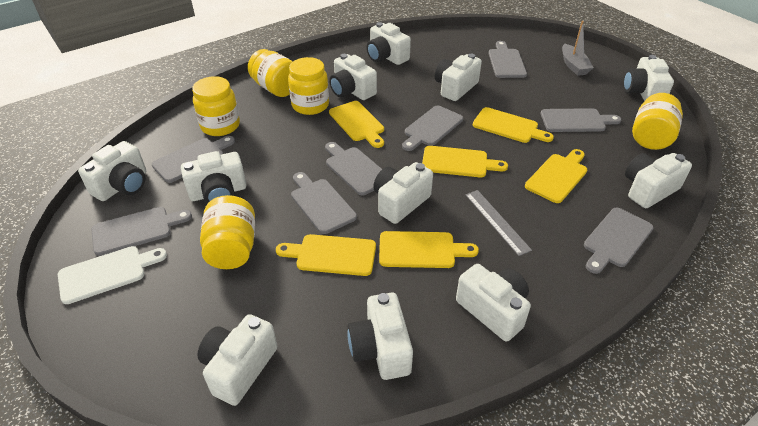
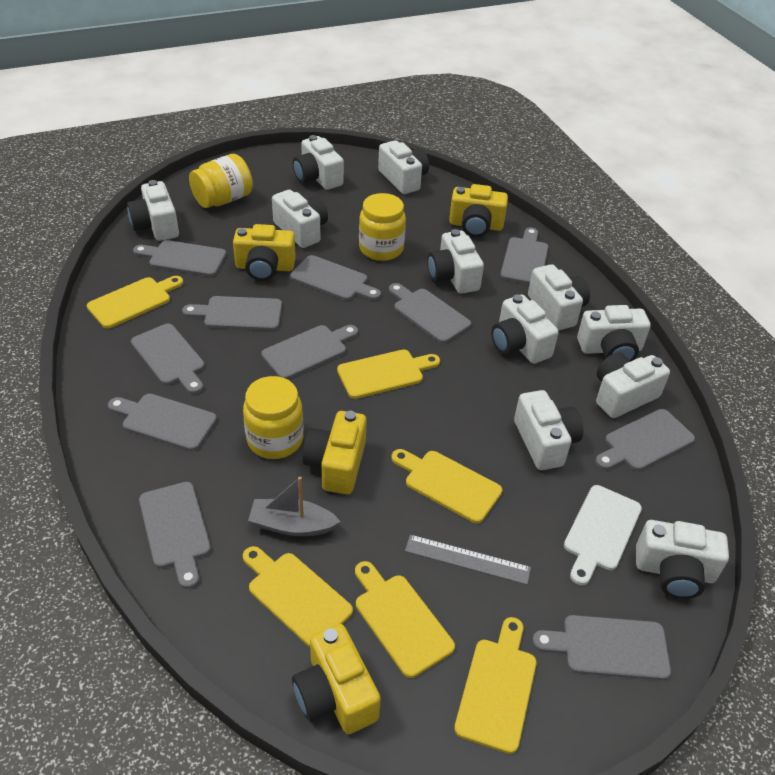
grey cutting board: [91,207,192,256] [152,136,235,183] [291,172,357,234] [325,142,382,195] [402,106,463,151] [488,41,527,78] [541,108,621,132] [584,207,654,274] = 8 -> [108,394,217,451] [131,324,205,394] [133,240,227,277] [139,482,211,589] [182,296,282,330] [261,325,358,379] [290,255,381,300] [389,283,471,343] [500,227,548,284] [532,615,671,680] [595,409,695,471] = 11
yellow camera: none = 0 -> [233,224,296,281] [292,624,381,734] [303,411,367,494] [449,184,508,237] = 4
yellow jar: [192,76,240,136] [200,195,255,269] [248,49,293,97] [288,57,329,115] [632,93,683,150] = 5 -> [189,154,253,208] [243,376,304,459] [359,193,406,261] = 3

